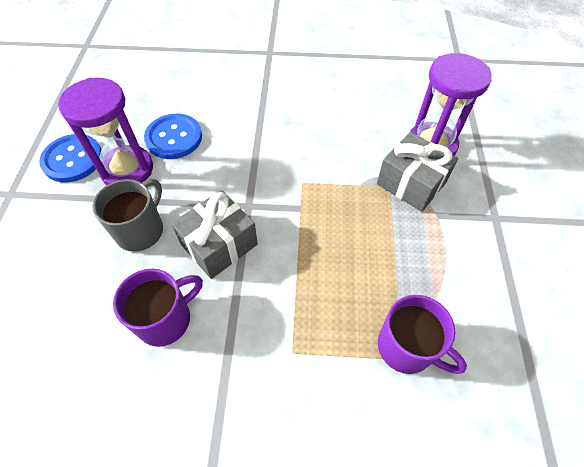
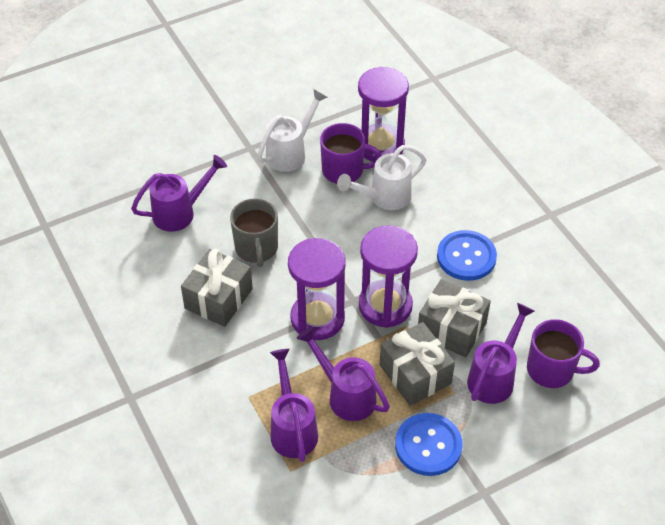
grey gift: [171,190,258,279] [377,132,458,212] = 2 -> [181,249,253,327] [380,322,455,406] [418,279,491,357] = 3
purple hourglass: [58,78,153,185] [410,53,492,156] = 2 -> [288,238,346,340] [358,67,409,162] [359,225,418,328] = 3
purple watering can: none = 0 -> [131,155,227,232] [270,349,318,462] [297,327,390,421] [467,303,535,404] = 4
white watering can: none = 0 -> [257,89,328,172] [337,145,426,210] = 2

